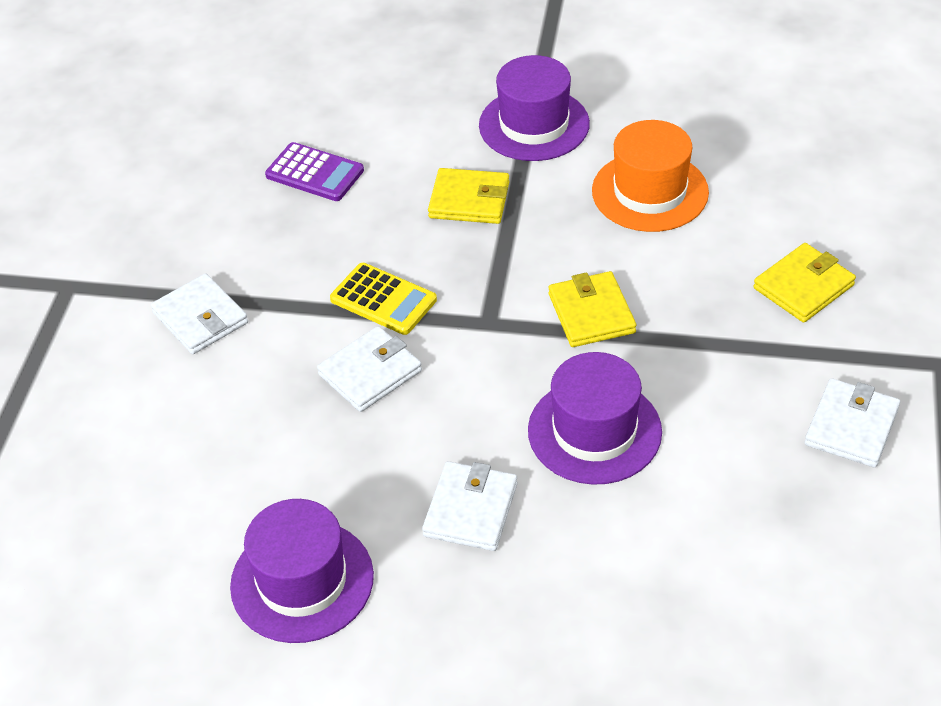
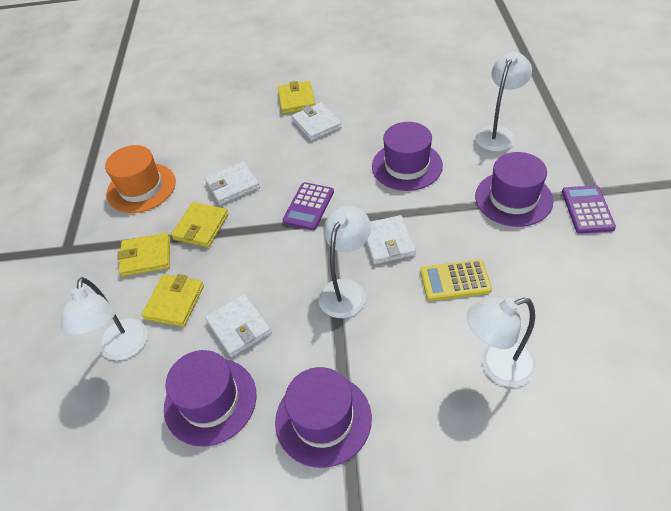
purple calculator: [265,142,364,201] = 1 -> [282,182,334,230] [562,185,616,234] = 2
purple hat: [230,499,374,643] [479,55,590,161] [528,352,662,485] = 3 -> [164,350,257,446] [275,367,372,468] [372,122,443,191] [475,152,553,227] = 4
white lamp: none = 0 -> [61,277,148,360] [318,206,371,318] [467,297,537,387] [475,52,532,151] = 4
yellow wallet: [428,168,509,224] [549,271,636,347] [753,243,856,323] = 3 -> [117,233,170,277] [142,274,204,327] [171,202,228,247] [278,81,315,114] = 4

